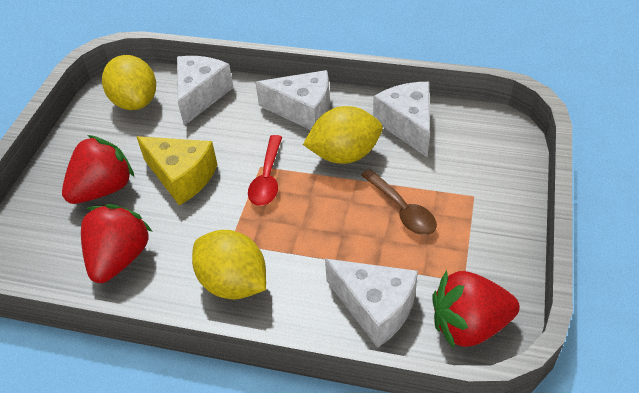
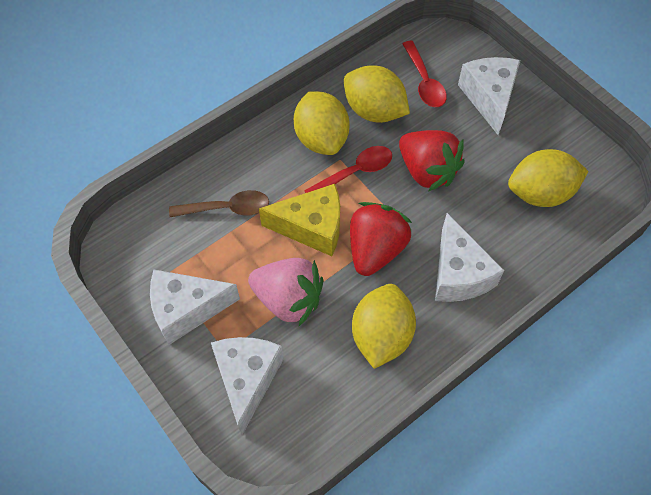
pink strawberry: none = 0 -> [248,258,323,326] = 1
red spoon: [248,135,282,206] = 1 -> [304,146,392,193] [402,41,447,107] = 2
red strawberry: [62,135,135,204] [81,204,153,283] [432,270,520,349] = 3 -> [350,202,412,276] [399,130,465,192] = 2
yellow lemon: [102,55,156,110] [192,230,266,300] [303,106,383,164] = 3 -> [294,91,349,155] [344,65,410,123] [352,284,416,369] [508,149,589,207] = 4

